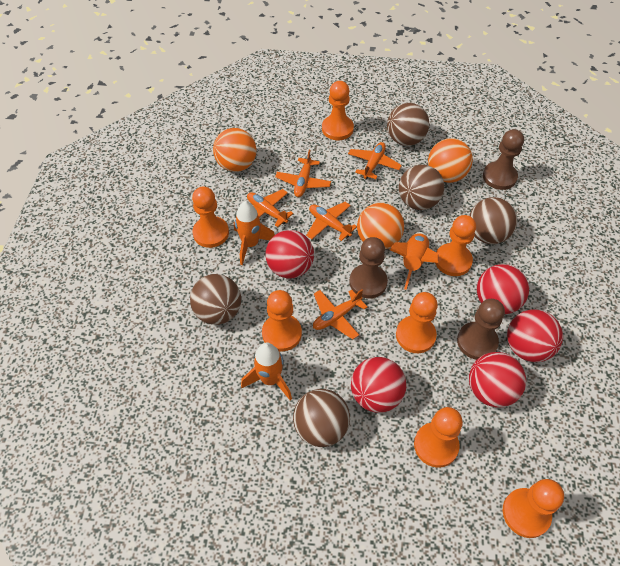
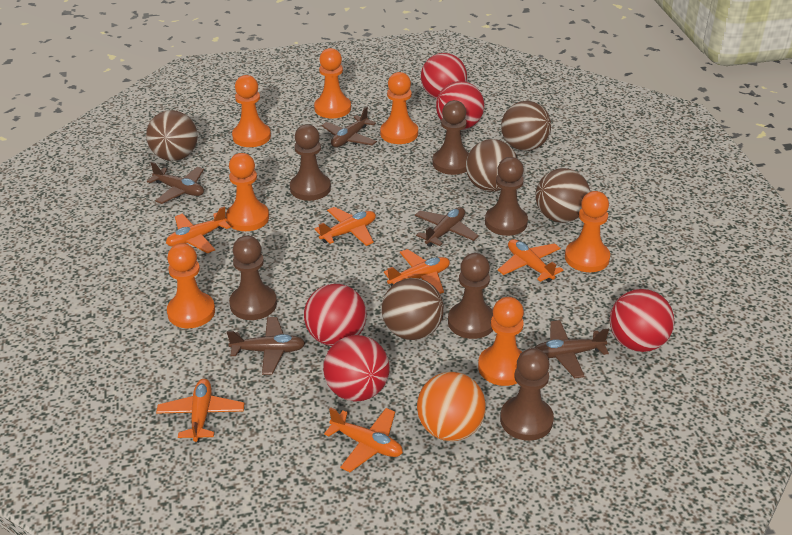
brown pawn: [349,237,388,298] [457,299,505,360] [483,129,524,190] = 3 -> [229,235,277,320] [290,124,331,201] [432,100,469,175] [448,253,493,339] [485,157,528,236] [500,348,554,441] = 6
brown plane: none = 0 -> [147,162,204,204] [227,317,305,375] [321,106,377,147] [415,207,479,247] [535,320,609,378] = 5
orange ball: [213,128,257,172] [357,203,404,249] [428,138,473,183] = 3 -> [417,372,486,441] = 1
orange plane: [247,189,293,227] [275,150,331,197] [306,202,357,241] [313,289,367,339] [348,142,402,180] = 5 -> [156,379,244,443] [166,206,231,253] [315,207,376,246] [324,407,403,472] [384,249,450,294] [498,239,563,282] = 6
orange rocket: [234,201,275,265] [241,343,292,400] [390,232,439,290] = 3 -> none = 0

